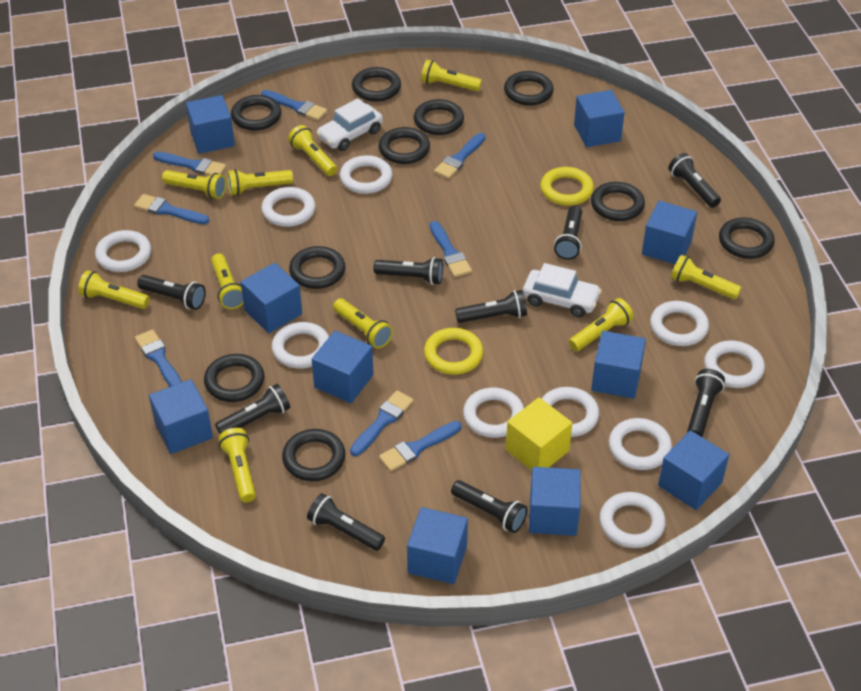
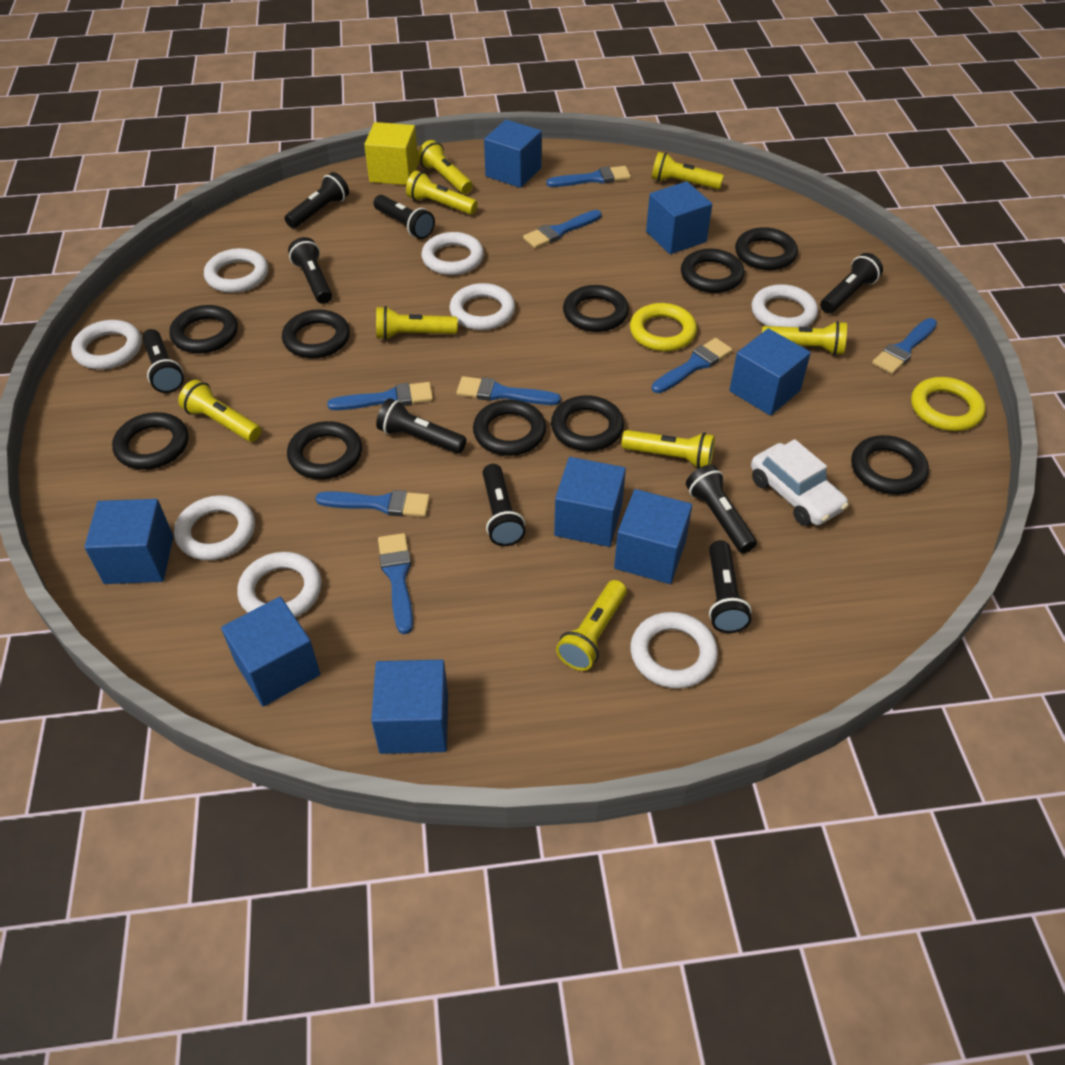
blue cube: [149,379,213,454] [186,95,235,154] [241,263,302,333] [312,331,374,403] [407,507,468,584] [529,467,581,536] [574,90,625,147] [591,331,646,399] [642,201,697,264] [658,430,729,510] = 10 -> [84,499,173,584] [221,597,320,707] [371,660,448,754] [484,120,542,188] [554,457,626,547] [614,489,692,584] [646,181,712,254] [729,328,811,416] = 8
white car: [316,98,383,151] [523,263,602,317] = 2 -> [751,439,849,526] = 1
white ring: [95,230,151,272] [261,187,316,227] [272,322,329,369] [340,155,392,194] [463,388,524,438] [542,387,599,437] [600,492,666,548] [609,418,672,470] [650,301,709,346] [704,340,765,388] = 10 -> [71,320,142,370] [174,495,255,560] [204,248,268,293] [237,552,322,618] [421,232,484,275] [449,283,515,330] [630,612,718,689] [751,284,818,327] = 8
yellow flashlight: [78,270,150,309] [162,170,226,199] [211,253,244,309] [218,428,256,502] [227,169,293,195] [288,125,337,176] [333,299,393,349] [421,60,482,91] [569,298,634,351] [671,255,742,299] = 10 -> [178,380,261,442] [376,306,458,340] [406,171,477,215] [417,140,473,194] [556,580,627,671] [622,430,715,469] [652,152,724,189] [762,321,847,355] = 8

